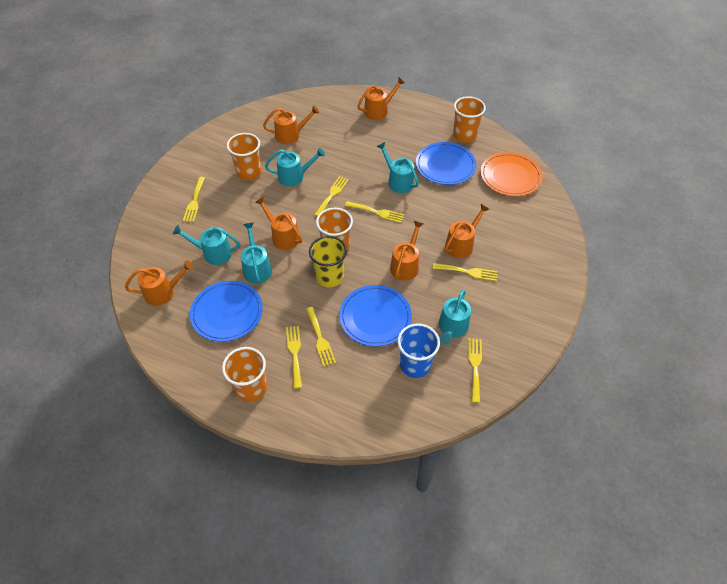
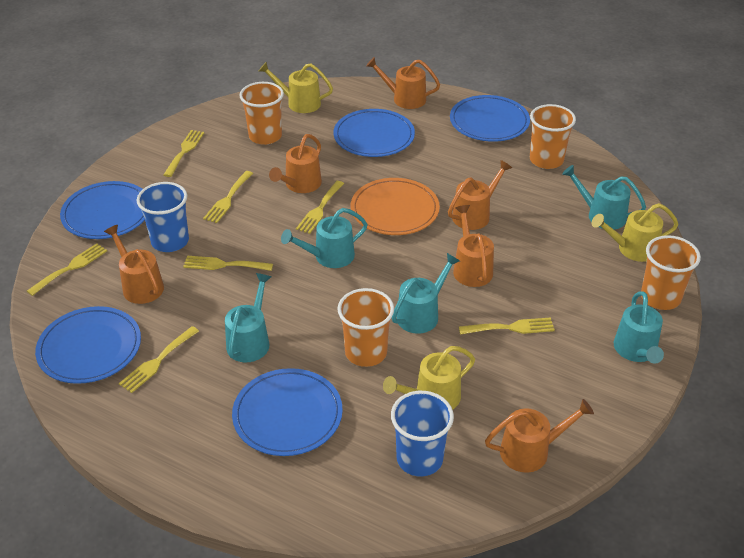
blue cup: [398,323,440,378] = 1 -> [137,182,189,252] [391,391,454,476] = 2
blue plate: [190,281,263,342] [339,285,412,347] [416,142,476,185] = 3 -> [35,306,141,384] [60,181,145,239] [232,368,343,456] [333,109,415,157] [450,95,530,142] = 5
yellow cup: [309,236,347,288] = 1 -> none = 0
yellow watering can: none = 0 -> [259,62,333,113] [383,346,475,410] [592,203,679,262] = 3

